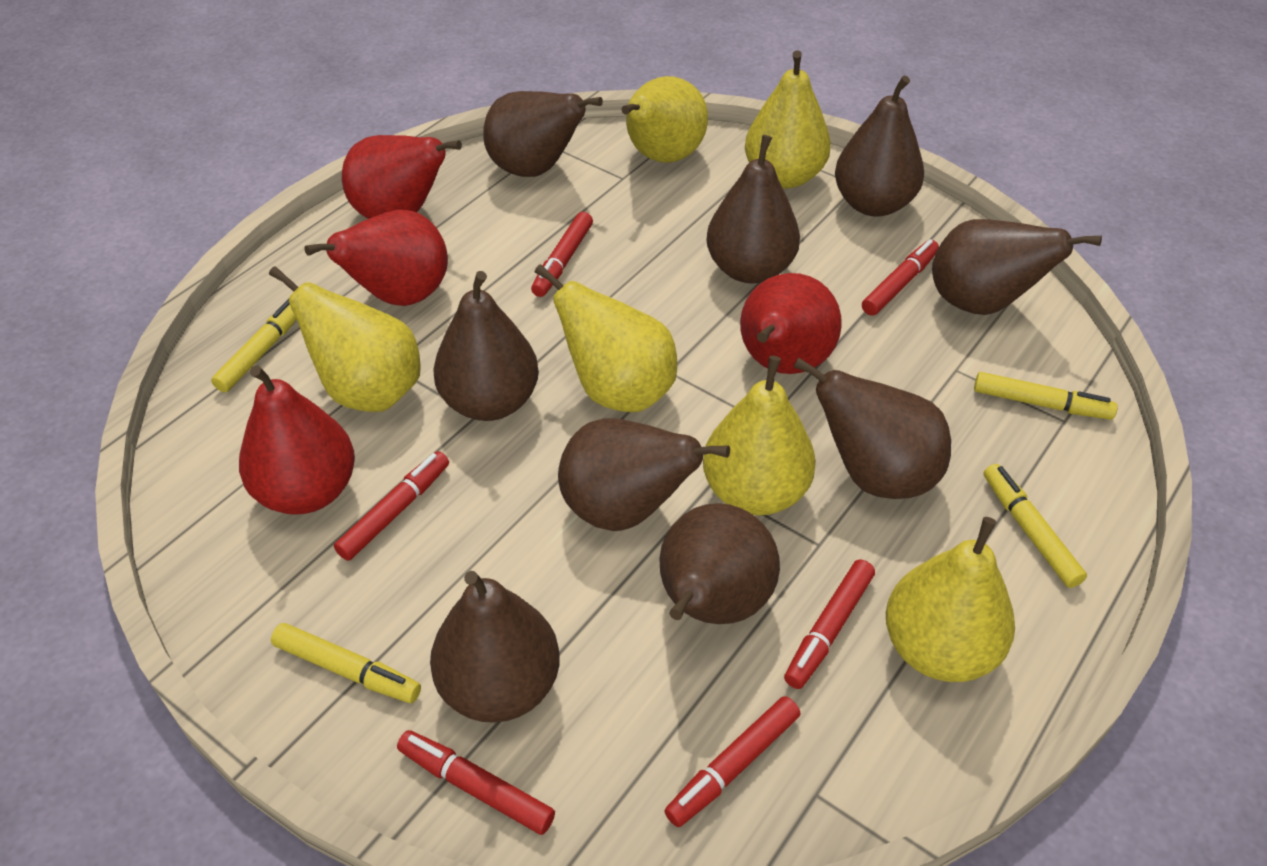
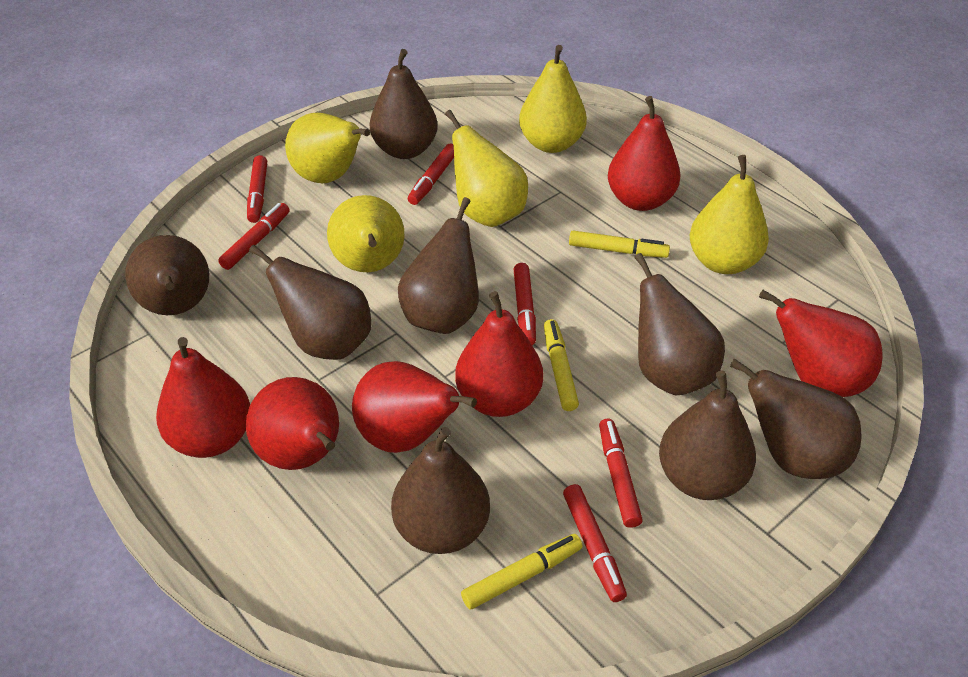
brown pear: [430,571,560,723] [433,271,539,421] [483,91,603,177] [558,418,730,531] [660,503,780,624] [706,135,800,283] [794,357,951,499] [835,75,924,217] [932,219,1102,315] = 9 -> [125,235,209,315] [249,245,371,360] [370,49,438,159] [391,427,490,554] [398,197,479,334] [634,253,725,395] [659,371,756,500] [730,359,862,479] = 8
red pear: [239,365,355,515] [304,210,448,306] [342,135,462,219] [740,273,842,374] = 4 -> [156,337,250,458] [246,377,339,470] [352,361,477,453] [455,291,543,417] [608,96,681,211] [759,290,883,397] = 6
yellow marker: [211,299,297,392] [271,623,421,703] [974,372,1118,420] [984,464,1087,588] = 4 -> [461,534,583,609] [544,319,579,411] [569,231,670,258] = 3
yellow pear: [269,266,421,412] [534,264,677,412] [621,76,708,163] [703,356,816,515] [745,50,831,188] [886,517,1015,682] = 6 -> [285,113,370,183] [327,195,405,272] [445,110,528,227] [519,45,587,153] [690,155,769,274] = 5

